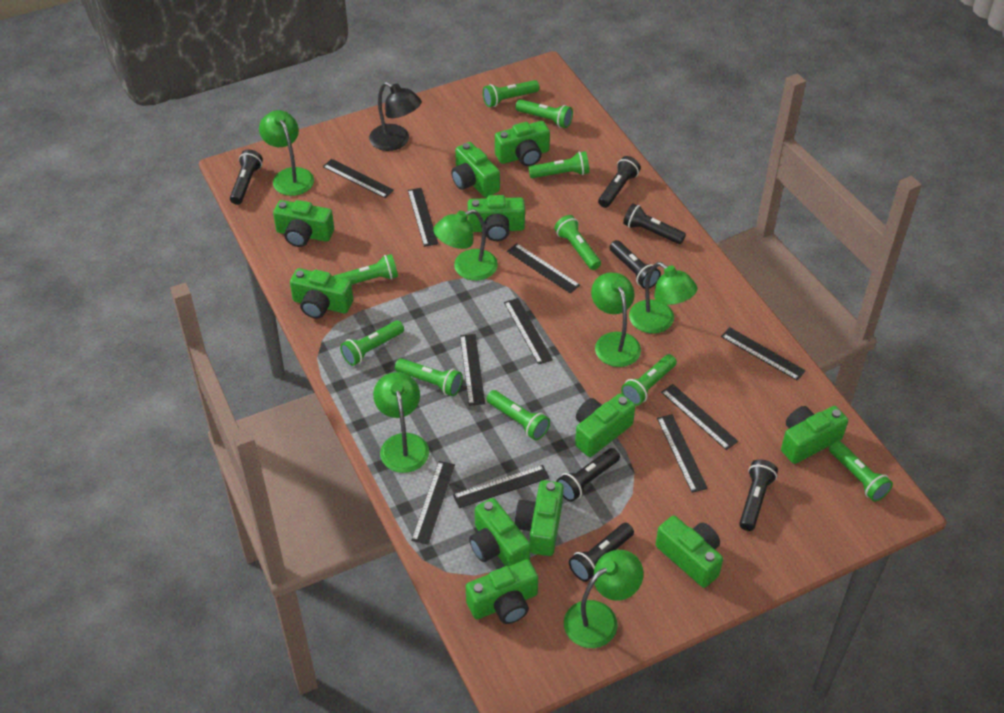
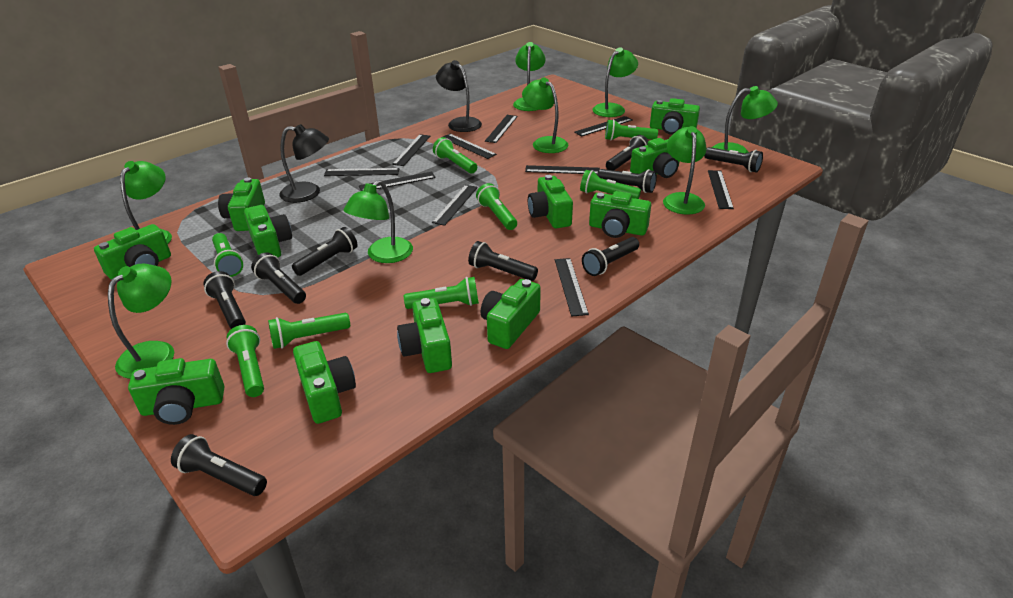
black flashlight: [230,149,263,205] [556,448,620,502] [569,523,634,582] [598,156,641,208] [609,240,661,289] [623,203,686,244] [739,459,778,531] = 7 -> [171,434,267,496] [204,271,246,329] [251,252,306,304] [292,227,358,276] [468,241,538,281] [582,237,639,276] [597,169,657,193] [606,135,648,170] [704,147,763,172] = 9
black lamp: [369,82,422,151] = 1 -> [279,124,329,203] [436,60,482,132] = 2
green flashlight: [334,254,398,284] [340,320,404,366] [395,358,463,396] [483,80,539,107] [487,390,550,440] [515,99,573,128] [528,151,589,178] [554,215,601,270] [621,354,677,406] [829,440,893,502] = 10 -> [212,233,243,277] [226,325,264,397] [268,313,350,349] [404,277,479,309] [433,137,477,173] [476,183,517,230] [580,170,641,199] [605,119,658,140] = 8
green lamp: [259,110,314,196] [373,372,429,473] [433,209,498,281] [564,550,644,648] [591,272,641,367] [629,262,698,334] = 6 -> [108,264,174,379] [120,161,172,244] [343,180,413,263] [513,42,545,111] [522,77,568,153] [593,47,638,117] [663,126,707,215] [712,86,778,153] = 8

